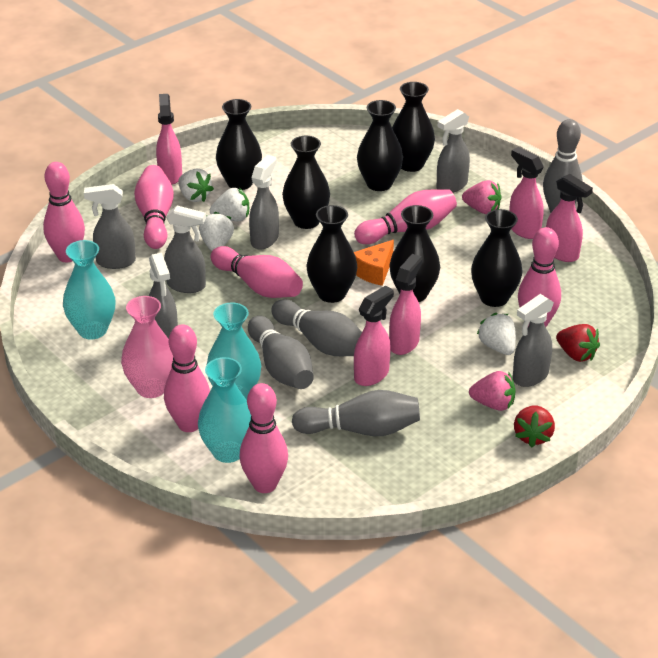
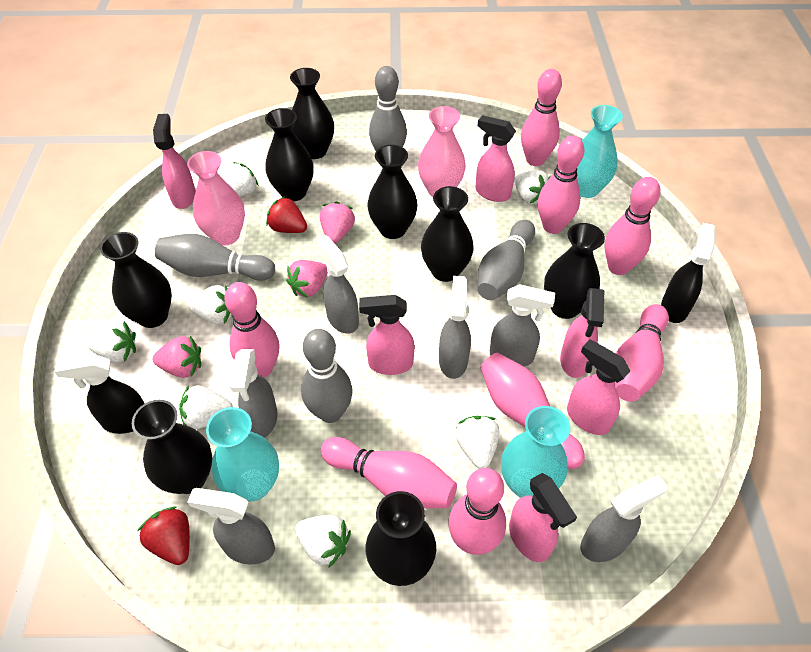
black spray bottle: none = 0 -> [54,354,145,434] [661,223,716,323] = 2
black vase: [216,99,262,190] [282,136,330,229] [307,205,357,303] [357,100,403,191] [389,205,440,302] [392,82,435,172] [471,209,522,307] = 7 -> [100,232,172,328] [132,400,212,494] [265,108,314,201] [290,68,334,159] [366,491,436,586] [367,145,418,239] [421,186,474,282] [544,223,605,319] = 8
orange cheese: [354,240,394,286] = 1 -> none = 0
pink bowling pin: [43,162,85,262] [134,165,174,249] [164,324,210,432] [211,246,303,298] [239,383,288,493] [354,189,457,244] [518,227,561,327] = 7 -> [224,282,279,378] [320,437,457,508] [448,468,506,555] [480,353,585,469] [521,69,562,166] [538,136,584,234] [604,177,661,275] [615,304,669,402] = 8
pink spray bottle: [156,94,182,185] [354,285,394,386] [389,254,422,355] [509,147,544,239] [546,174,593,262] = 5 -> [153,114,196,209] [359,295,415,375] [476,115,516,202] [509,473,577,562] [560,288,604,378] [567,339,630,435] = 6
pink strawberry: [462,180,501,214] [469,371,515,411] = 2 -> [153,336,201,378] [286,260,328,298] [320,201,355,243] = 3
pink vase: [121,296,173,398] = 1 -> [187,151,245,246] [418,106,466,197] = 2
white strawberry: [178,169,214,202] [199,212,234,251] [210,188,249,221] [477,313,516,355] = 4 -> [87,321,136,362] [179,385,233,429] [189,285,233,324] [223,162,259,197] [295,515,351,567] [455,416,500,469] [514,170,551,204] = 7

